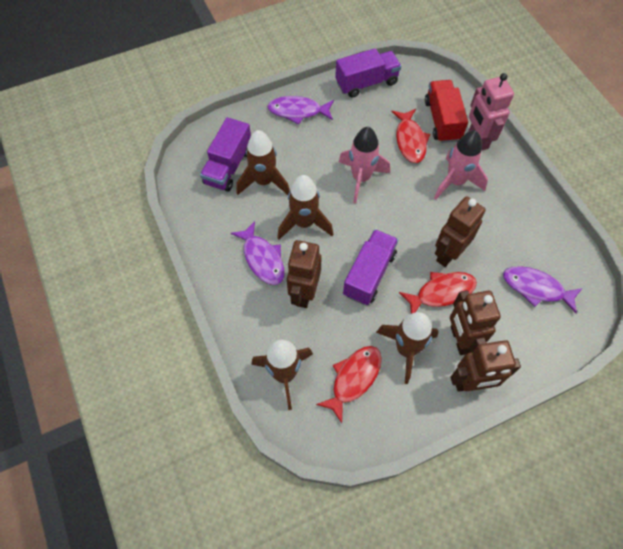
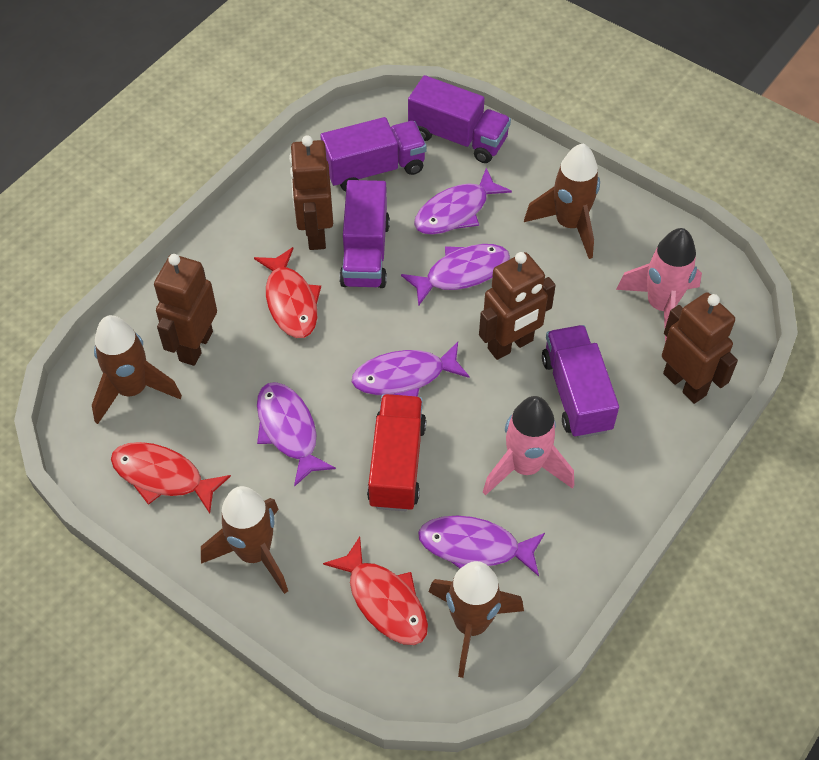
pink robot: [469,73,514,150] = 1 -> none = 0
purple fish: [231,221,285,285] [267,96,334,124] [503,266,583,313] = 3 -> [257,382,336,487] [352,342,470,397] [401,244,510,306] [414,168,512,235] [418,516,545,576] = 5
purple truck: [200,117,251,191] [335,48,401,98] [343,229,398,305] = 3 -> [320,117,427,191] [339,180,390,288] [408,75,511,163] [542,325,619,438] = 4

